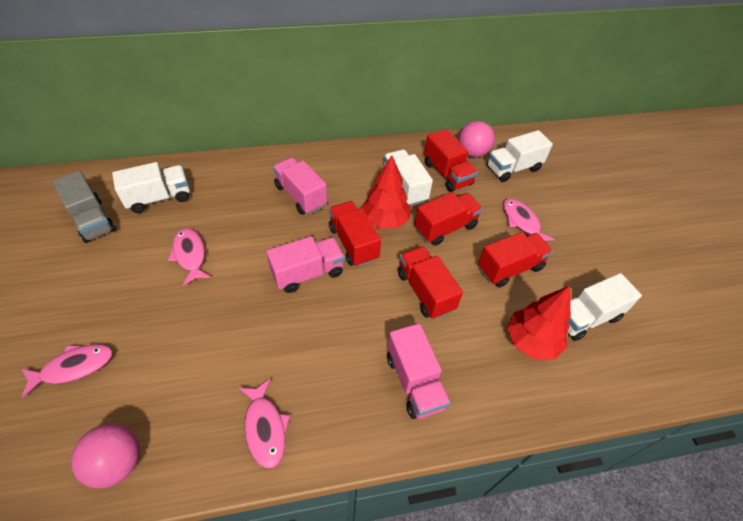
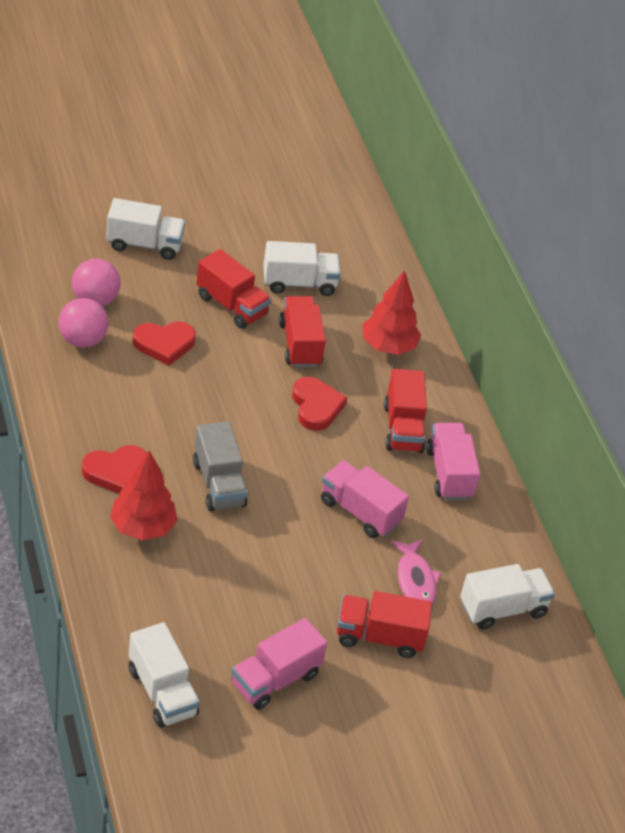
pink fish: [21,344,113,398] [168,228,211,286] [239,378,290,469] [503,198,555,241] = 4 -> [391,539,441,604] = 1
red heart: none = 0 -> [82,445,146,494] [133,321,196,366] [292,377,348,431] = 3
red truck: [329,201,381,267] [398,246,463,319] [414,192,483,246] [424,129,478,192] [478,232,553,287] = 5 -> [196,249,271,329] [279,296,326,367] [337,591,432,658] [384,369,427,453] = 4

